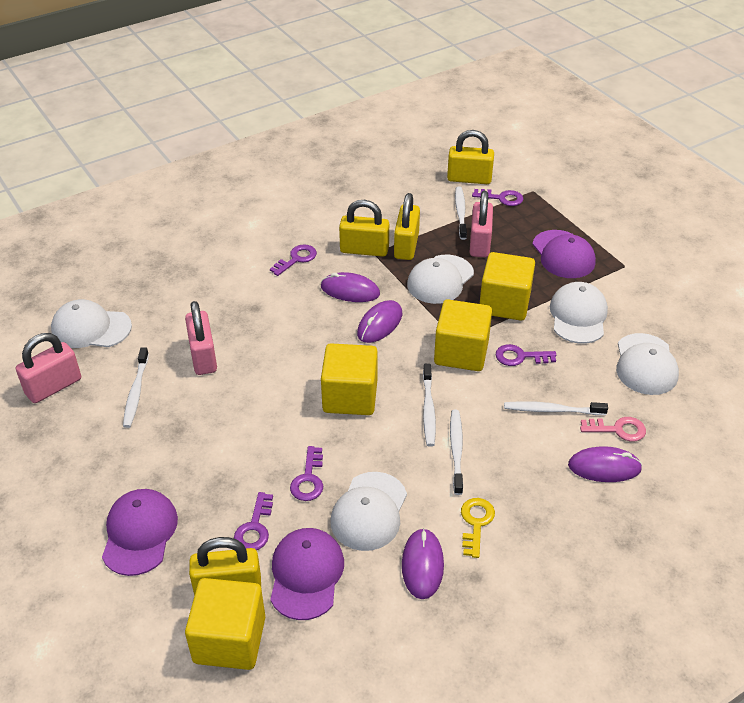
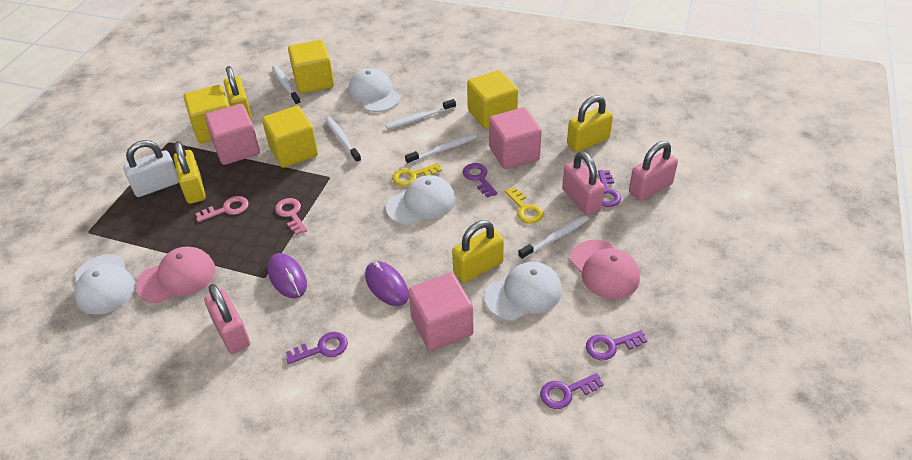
pink cap: none = 0 -> [136,247,216,303] [570,240,640,299] = 2
pink cube: none = 0 -> [205,104,260,165] [408,273,474,351] [489,108,542,169] = 3
pink key: [580,417,646,441] = 1 -> [195,196,249,222] [275,198,307,235] = 2
purple cap: [102,489,178,576] [270,528,344,620] [532,230,596,278] = 3 -> none = 0
purple mouse: [321,272,380,302] [357,300,402,343] [402,528,444,599] [568,446,642,482] = 4 -> [268,253,307,298] [365,261,409,306] = 2
white cap: [51,299,132,348] [331,472,407,551] [407,255,474,304] [550,282,608,344] [616,333,679,395] = 5 -> [74,254,135,315] [348,68,400,112] [386,175,456,225] [484,262,562,321] = 4
white padlock: none = 0 -> [123,140,179,197] = 1
yellow key: [461,498,495,558] = 1 -> [392,163,442,186] [505,187,543,224] = 2

